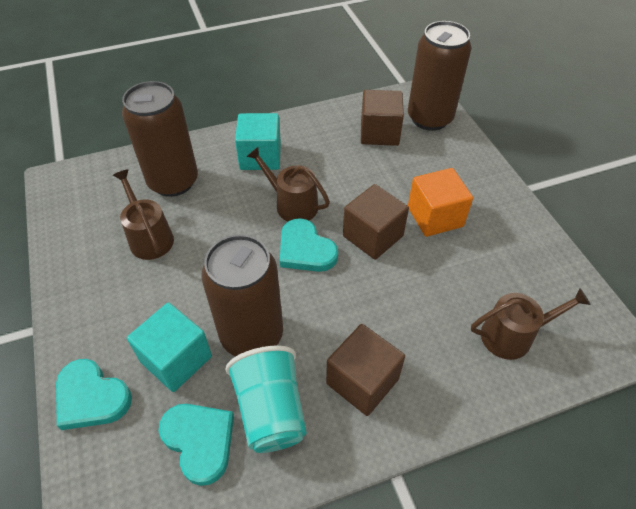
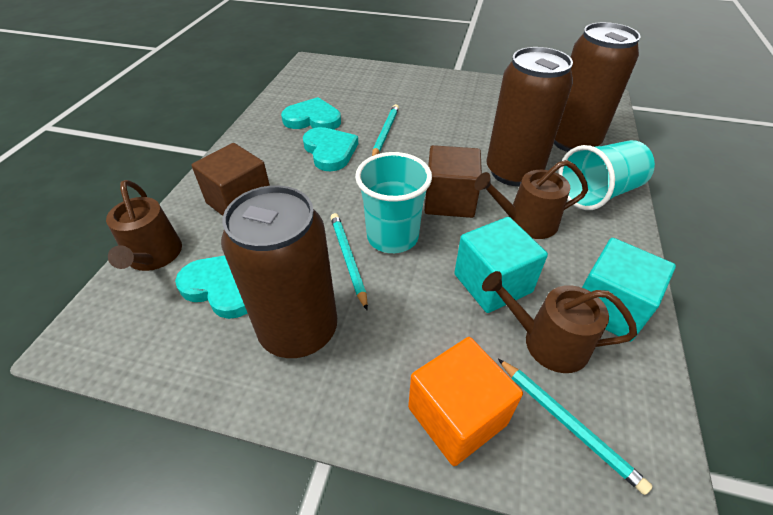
brown cube: [326,324,405,416] [343,184,409,260] [361,90,404,146] = 3 -> [191,143,270,216] [424,145,482,218] = 2
turquoise cup: [225,345,306,453] = 1 -> [355,152,432,253] [559,140,655,210] = 2
turquoise pencil: none = 0 -> [331,213,368,310] [372,104,399,156] [498,359,652,495] = 3

